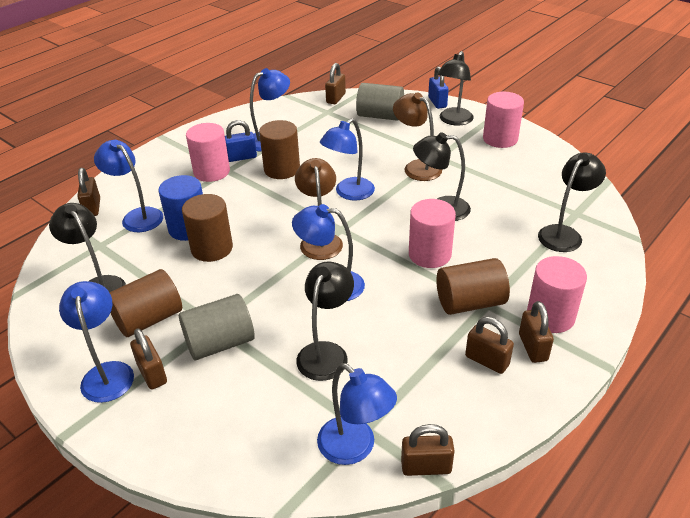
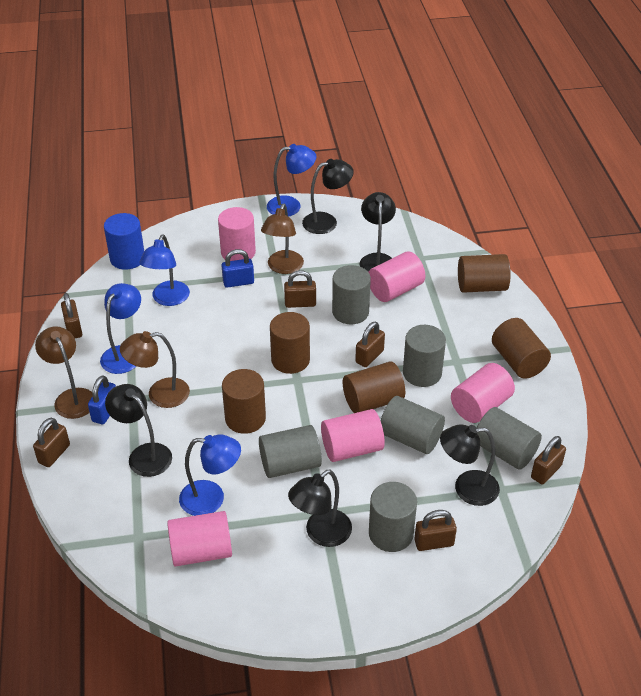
blue lamp: [59,281,134,403] [94,140,163,232] [250,68,290,151] [292,204,365,301] [317,363,397,465] [320,118,375,201] = 6 -> [100,283,141,374] [139,234,190,306] [179,434,241,516] [267,144,316,217] = 4
brown cylinder: [109,269,182,337] [182,194,233,262] [259,120,300,179] [437,258,510,315] = 4 -> [222,369,266,434] [270,312,310,374] [343,361,405,413] [458,254,511,293] [492,318,551,379] = 5
brown lamp: [295,158,343,260] [393,93,442,181] = 2 -> [35,326,92,419] [120,331,190,408] [261,204,304,274] = 3
grey cylinder: [179,294,255,360] [356,83,404,121] = 2 -> [259,425,322,478] [332,265,371,324] [369,482,417,552] [380,396,445,454] [403,325,446,387] [477,407,542,470] = 6
pink cylinder: [186,123,230,182] [409,199,456,268] [483,92,524,148] [527,256,587,333] = 4 -> [167,511,232,567] [218,207,256,261] [321,409,385,462] [368,251,425,302] [451,363,515,423] = 5

